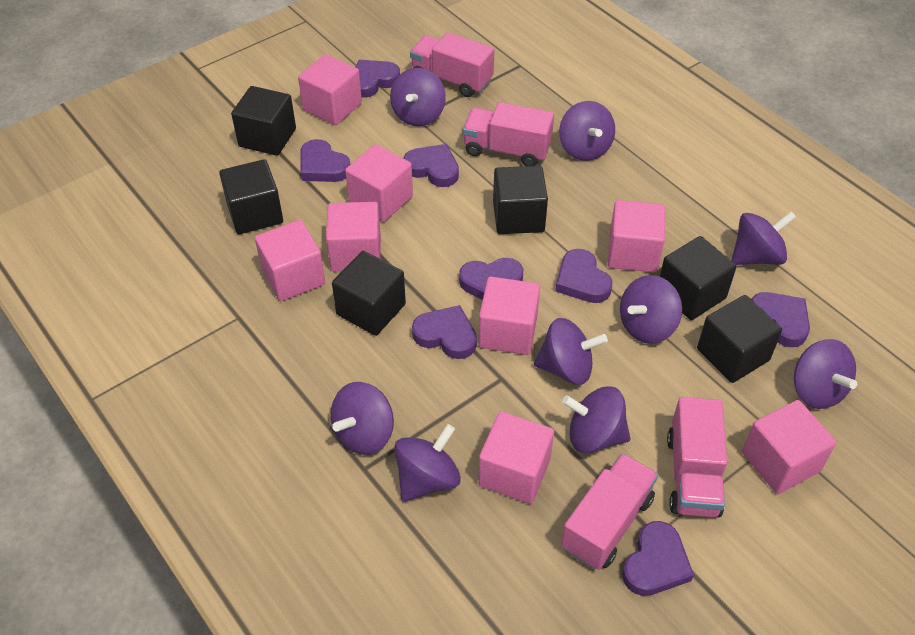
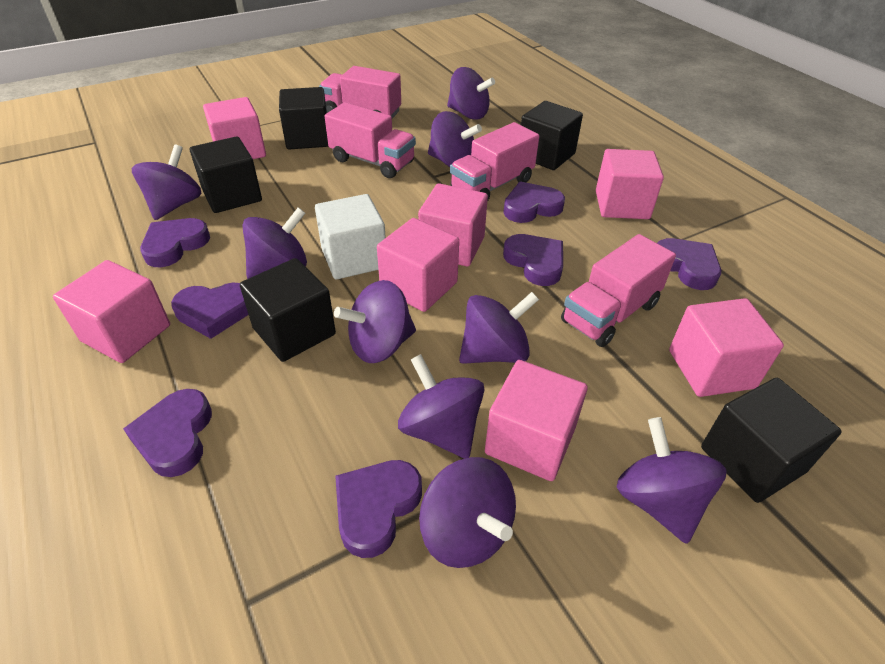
black cube: [219,159,283,234] [231,86,296,156] [332,251,406,336] [493,166,548,234] [660,236,737,320] [697,295,782,383] = 6 -> [190,136,262,213] [240,258,336,362] [279,87,329,150] [521,101,583,170] [701,378,842,503] = 5
pink cube: [255,220,325,301] [298,54,362,125] [326,202,381,271] [345,144,413,222] [478,277,540,355] [478,411,554,504] [608,200,665,272] [742,400,836,494] = 8 -> [53,260,170,363] [203,97,266,159] [377,218,459,312] [418,183,488,267] [485,360,588,481] [596,149,664,219] [669,298,784,397] = 7
purple heart: [301,139,350,182] [355,60,400,98] [403,144,459,187] [412,305,477,359] [459,258,523,300] [555,249,613,303] [622,521,694,596] [751,292,810,347] = 8 -> [123,389,212,477] [140,218,210,267] [171,283,248,339] [335,460,422,558] [503,181,565,223] [503,234,563,286] [657,238,721,290] = 7
white cube: none = 0 -> [315,194,386,279] = 1

